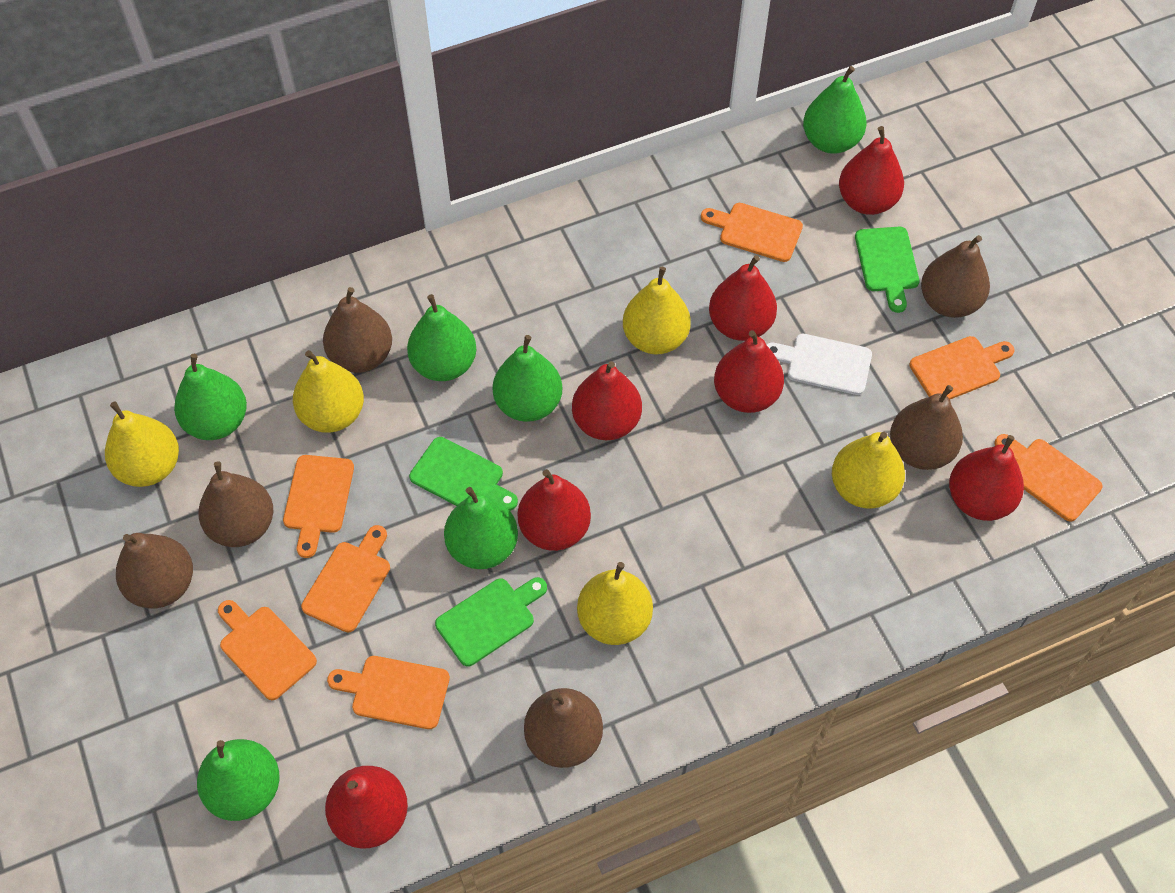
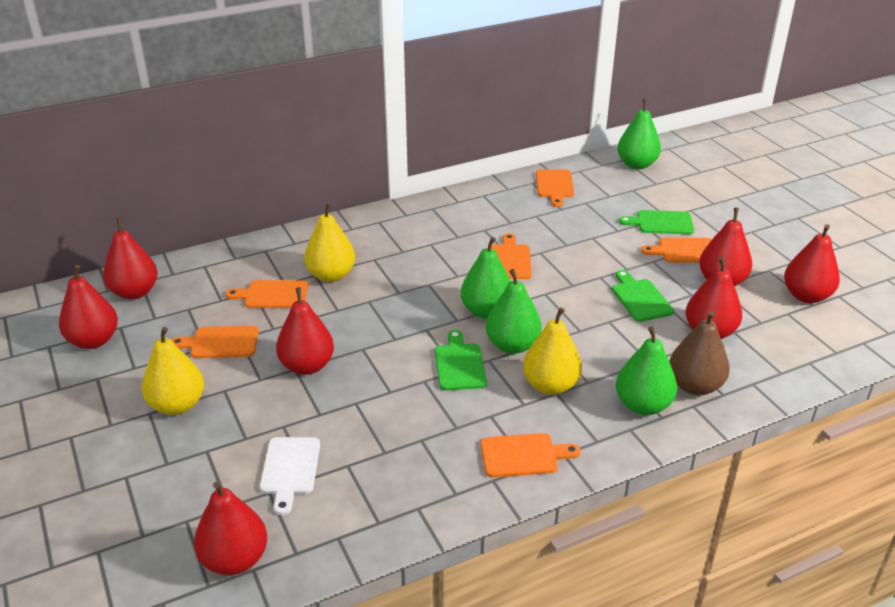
brown pear: [116,533,193,609] [198,461,273,547] [323,287,392,373] [524,688,603,768] [890,385,963,470] [921,235,990,318] = 6 -> [669,311,730,395] = 1
green pear: [174,354,247,440] [197,739,279,821] [407,294,476,381] [444,487,518,569] [493,335,562,422] [803,66,867,154] = 6 -> [461,237,511,319] [486,269,542,354] [616,326,677,415] [618,99,661,169] = 4
orange cutting board: [218,600,317,700] [283,455,354,558] [301,525,390,633] [327,656,450,729] [701,203,803,262] [909,336,1015,399] [995,434,1103,522] = 7 -> [171,326,259,358] [226,280,308,308] [481,433,580,478] [491,233,532,279] [536,169,574,207] [641,238,712,263] = 6
yellow pear: [105,401,179,487] [293,350,364,433] [577,562,653,645] [623,267,691,354] [832,432,905,509] = 5 -> [142,327,204,415] [304,203,355,282] [523,307,582,395] = 3

